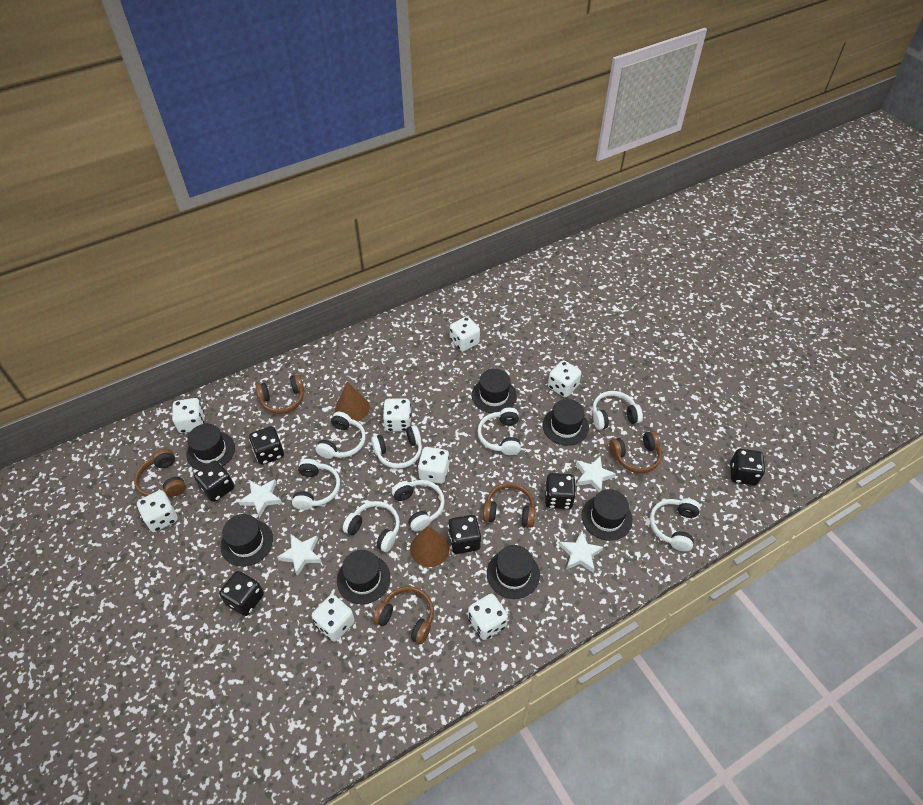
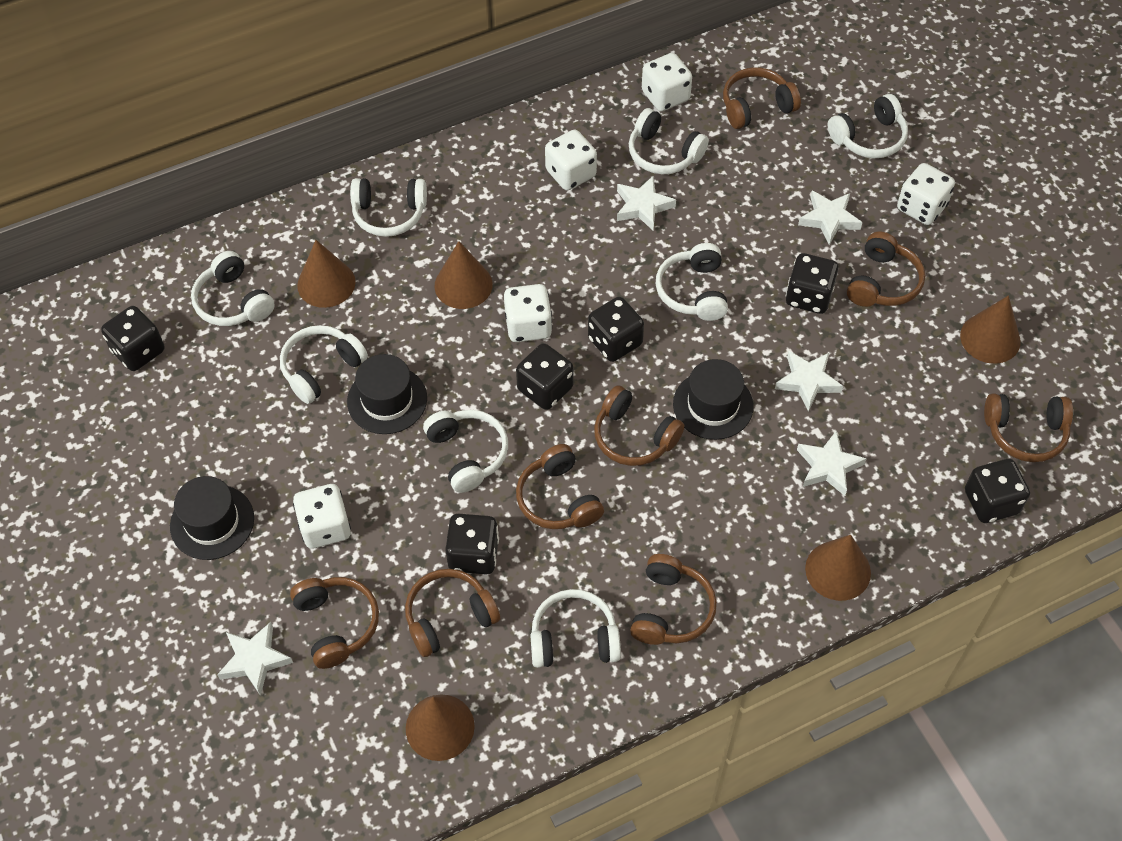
black hat: [186,424,235,470] [220,514,273,567] [337,550,390,604] [472,369,517,413] [487,545,540,599] [543,399,589,446] [582,489,633,541] = 7 -> [170,476,254,560] [347,354,427,434] [673,359,754,440] = 3
brown cone: [335,382,370,422] [410,526,450,567] = 2 -> [297,240,356,308] [406,694,475,761] [435,241,493,309] [805,535,871,601] [960,295,1021,364] = 5
brown headphones: [134,449,186,497] [256,374,304,414] [373,586,434,644] [483,483,535,528] [609,431,662,473] = 5 -> [290,577,379,669] [405,569,500,657] [516,444,604,529] [594,385,684,466] [630,554,717,645] [723,67,801,129] [847,231,925,307] [984,393,1073,462] = 8
white dice: [137,490,178,532] [172,398,205,433] [312,594,355,642] [383,399,412,432] [418,447,449,484] [450,316,480,351] [468,594,508,640] [548,360,581,397] = 8 -> [293,484,351,549] [504,284,552,342] [545,130,597,191] [642,53,692,111] [897,163,955,225] = 5
white star: [239,479,282,518] [277,534,322,576] [559,531,603,573] [576,456,616,492] = 4 -> [217,622,293,696] [617,175,676,230] [775,350,843,411] [797,430,867,496] [798,190,863,245] = 5

